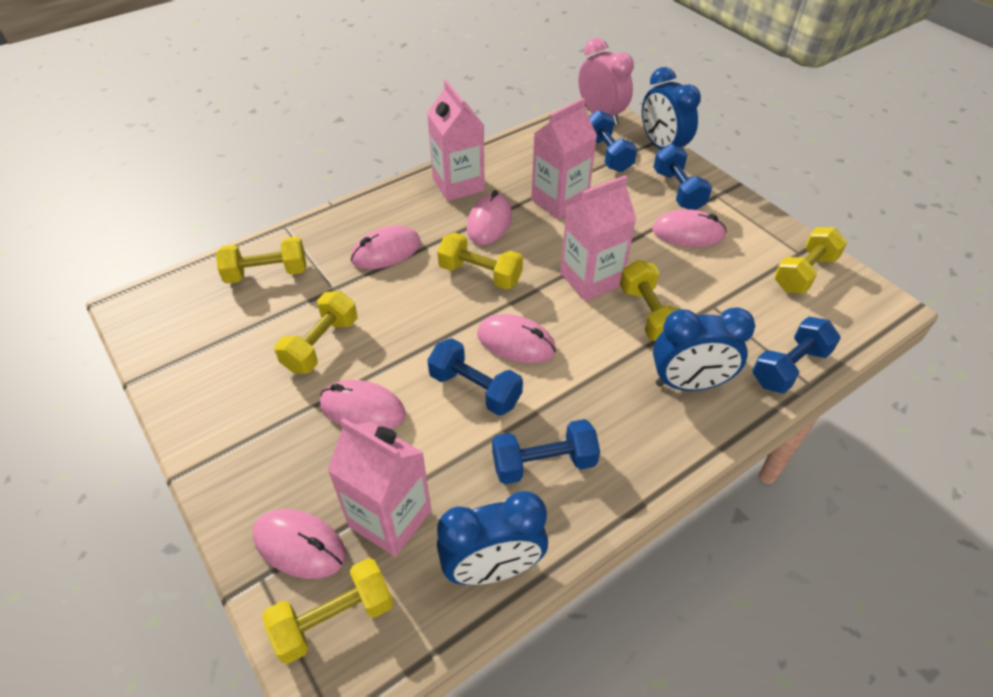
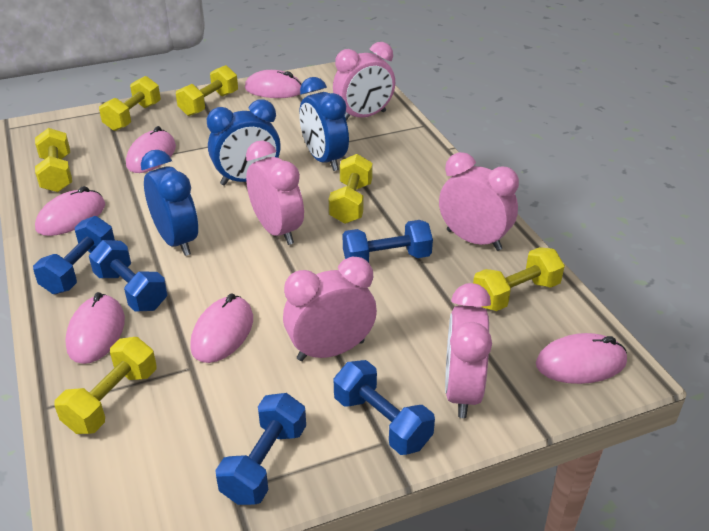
pink carton: [327,418,431,557] [427,80,485,201] [531,98,597,219] [560,175,636,301] = 4 -> none = 0
pink clock: [578,38,634,125] = 1 -> [246,141,304,245] [283,257,377,361] [333,42,395,121] [439,152,519,251] [445,283,492,418] = 5

